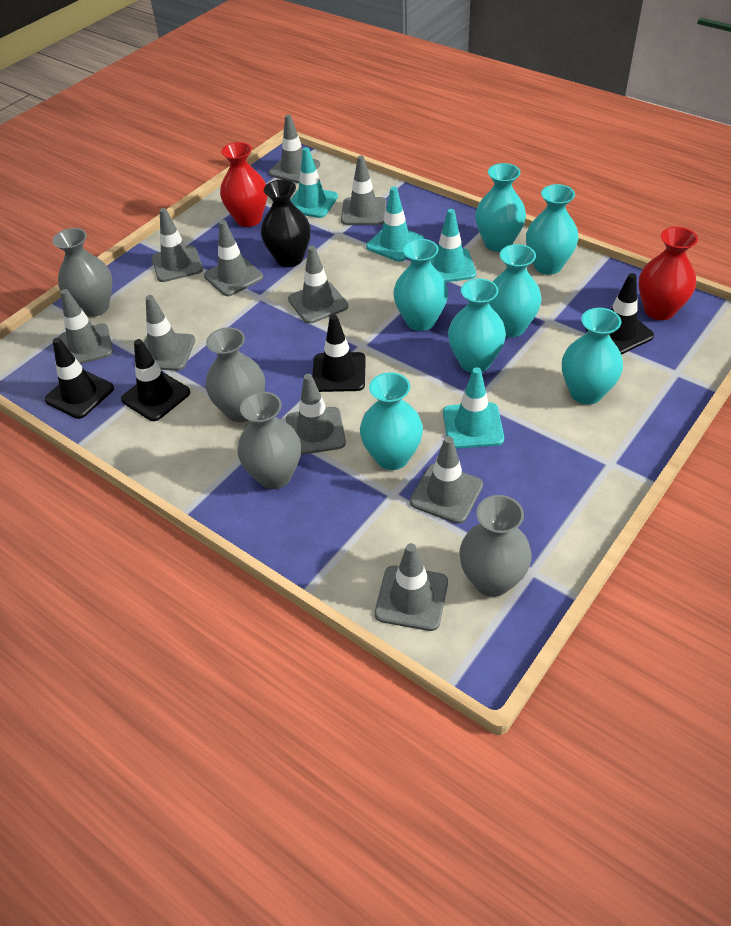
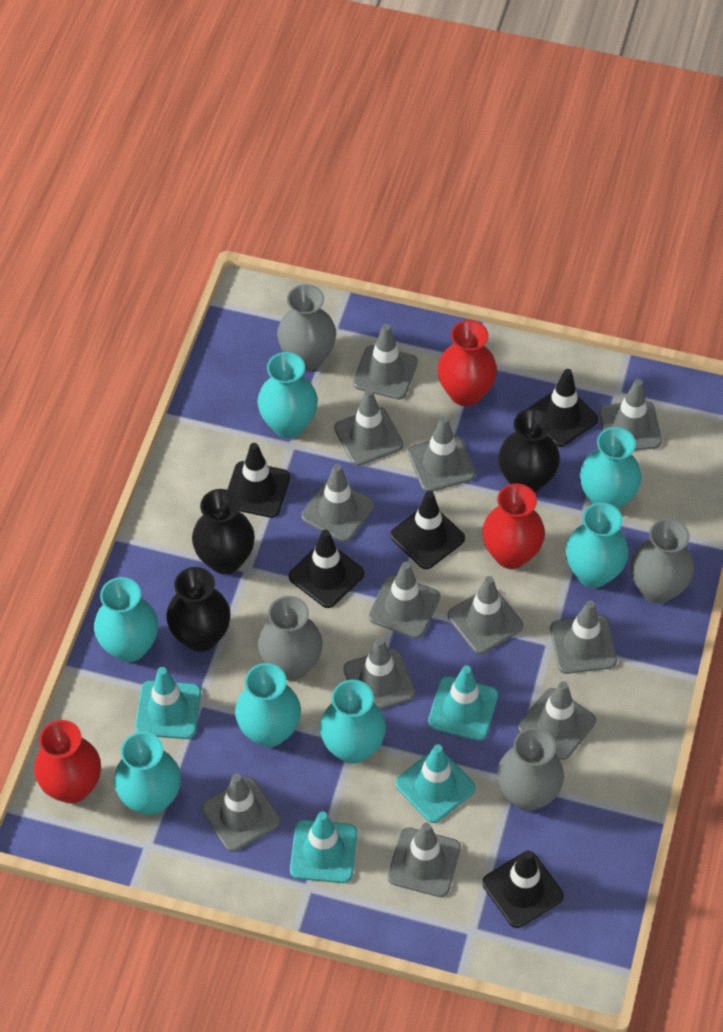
black traffic cone: [45,338,114,419] [121,339,190,421] [312,315,366,392] [585,273,654,354] = 4 -> [227,443,290,518] [289,529,364,608] [390,491,465,569] [482,850,564,928] [528,369,598,447] = 5
black vase: [261,180,311,267] = 1 -> [166,567,231,652] [192,489,255,574] [499,409,560,493] = 3
grey traffic cone: [58,289,113,364] [144,295,195,371] [151,208,203,282] [204,220,263,296] [269,114,320,183] [286,374,346,455] [288,246,348,324] [341,156,386,225] [375,543,448,631] [410,436,483,524] = 10 -> [201,774,280,852] [302,464,374,542] [334,389,403,466] [344,637,415,710] [353,324,418,400] [369,562,440,639] [388,822,461,897] [408,416,476,492] [448,576,523,654] [518,681,596,760] [550,601,617,674] [599,379,662,451] = 12
red vase: [220,142,267,227] [639,227,698,320] = 2 -> [34,720,101,803] [437,320,497,406] [482,483,545,569] = 3

